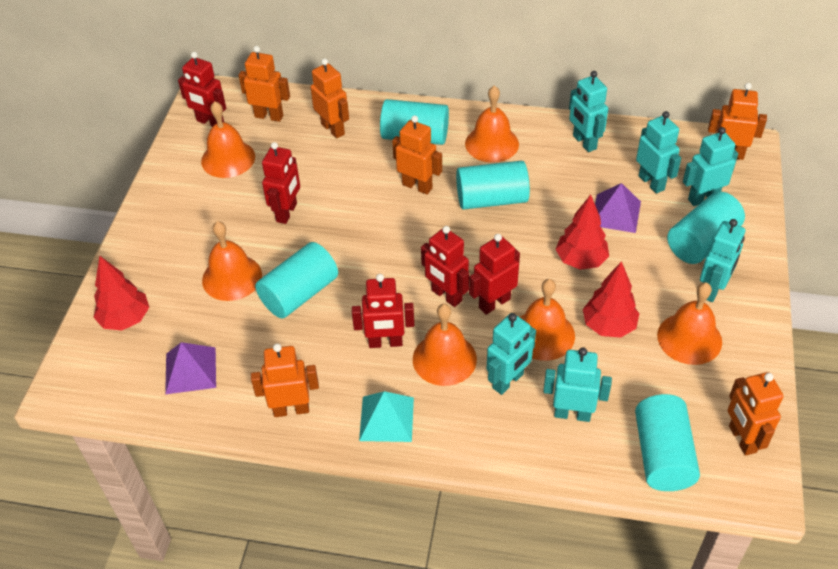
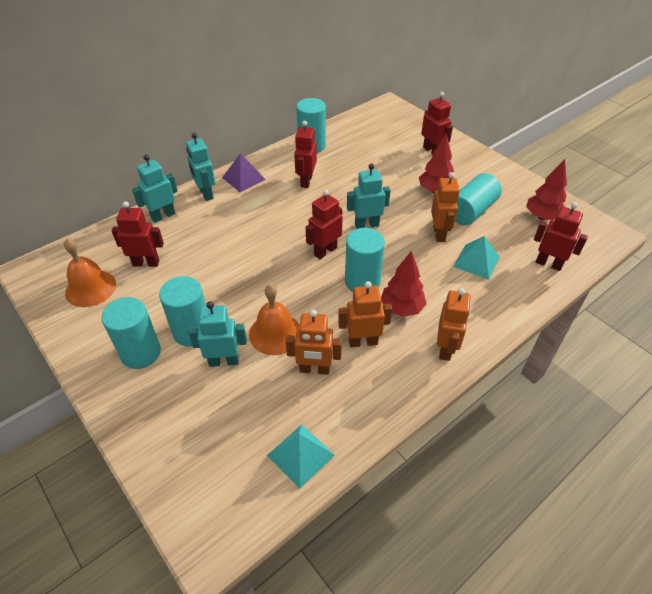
orange bell: [201,101,255,178] [202,221,262,301] [413,304,477,386] [465,86,519,163] [520,279,575,361] [657,282,722,365] = 6 -> [64,239,116,307] [249,285,300,355] = 2
orange robot: [239,46,290,122] [251,344,319,417] [310,58,349,138] [392,116,442,195] [708,83,767,160] [728,372,784,456] = 6 -> [286,309,342,375] [338,281,392,347] [431,172,460,242] [437,288,471,361] = 4
purple pyramid: [165,342,216,394] [595,183,641,233] = 2 -> [222,153,266,192] = 1
turquoise pyramid: [359,391,414,442] = 1 -> [267,425,335,488] [453,236,500,280] = 2
turquoise robot: [487,313,536,395] [543,347,612,422] [569,71,608,152] [636,111,681,194] [683,127,738,206] [700,219,745,302] = 6 -> [132,155,178,223] [186,133,215,201] [189,301,247,367] [347,164,391,229] = 4

